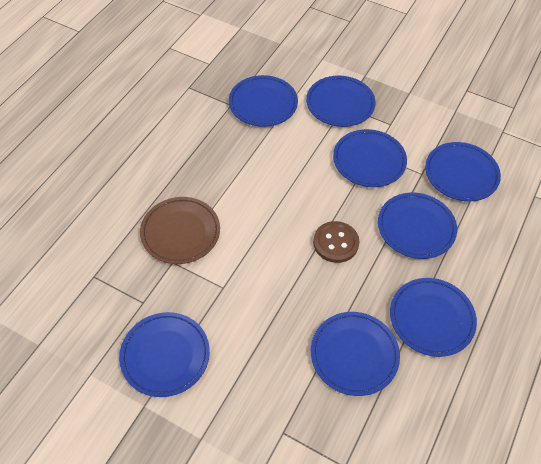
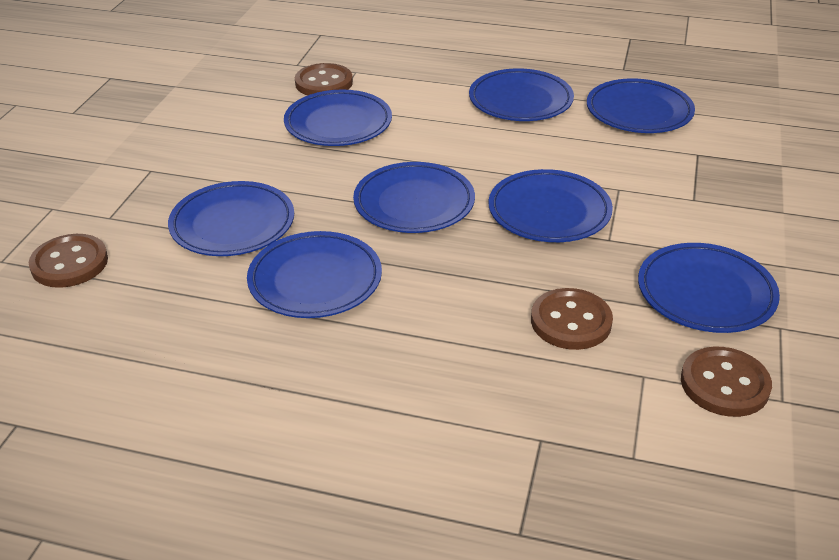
brown button: [313,221,359,263] = 1 -> [29,234,108,288] [295,63,353,95] [531,288,613,350] [681,347,772,417] = 4
brown plate: [140,197,220,264] = 1 -> none = 0

